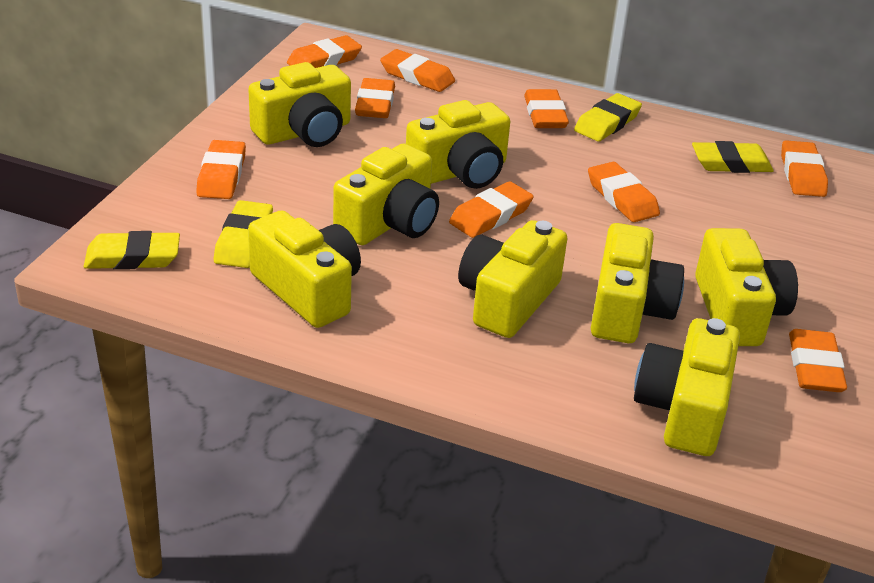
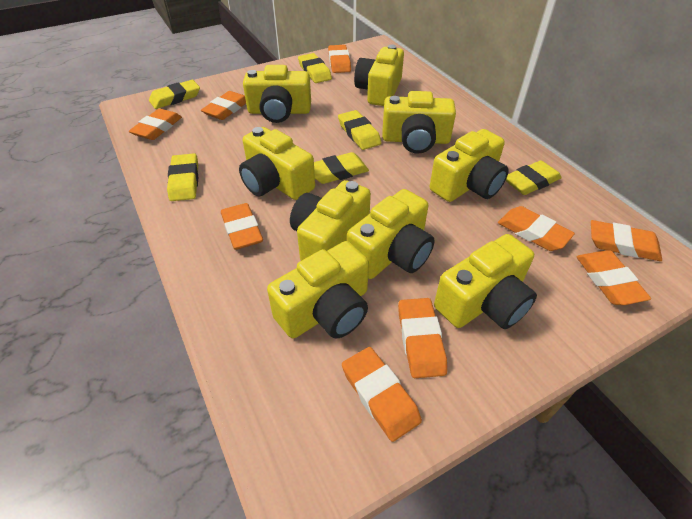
yellow camera: [248,62,351,147] [248,210,361,328] [333,144,439,245] [406,100,510,189] [458,220,568,338] [591,223,684,343] [634,318,740,456] [695,228,798,346] = 8 -> [239,127,315,200] [243,65,311,123] [267,241,369,339] [290,180,371,261] [347,189,435,279] [354,45,404,106] [382,91,456,154] [430,129,509,202] [434,234,537,329] = 9
yellow eraser: [84,231,180,270] [214,200,273,268] [574,93,642,142] [692,141,774,173] = 4 -> [149,80,200,109] [167,153,198,201] [298,53,332,83] [314,152,369,184] [338,110,381,150] [506,160,561,195] = 6

